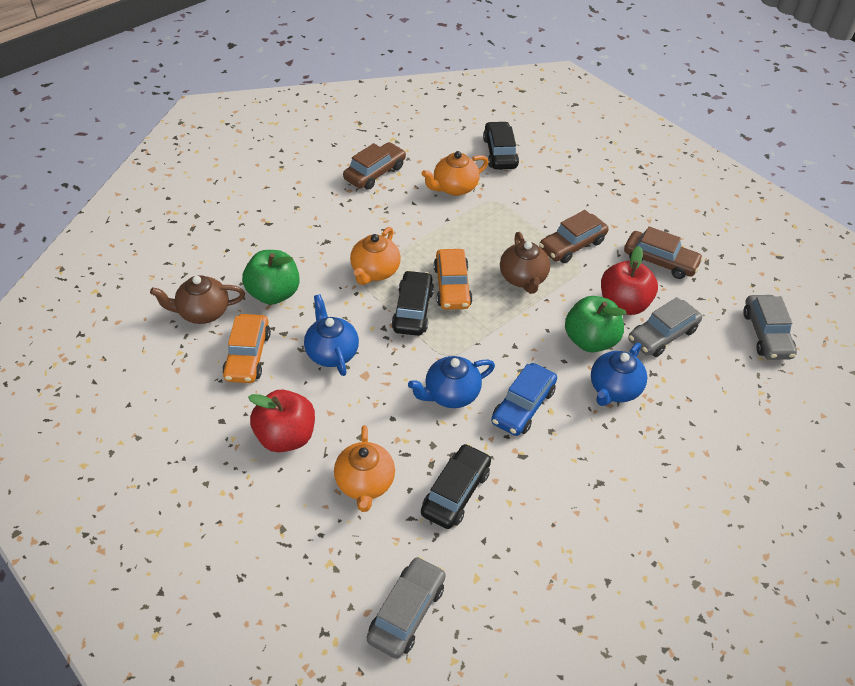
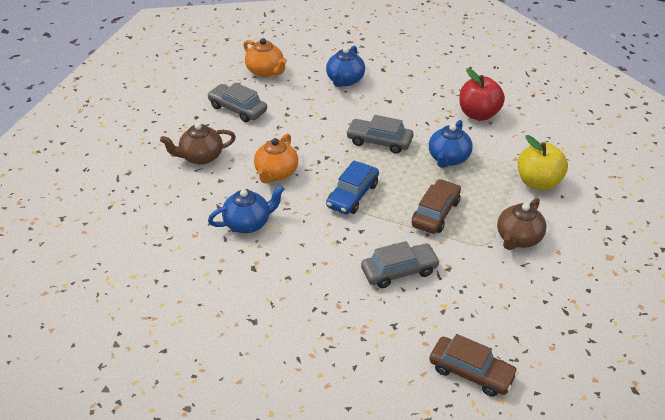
black car: [391,270,434,336] [421,443,491,529] [483,121,519,169] = 3 -> none = 0
brown car: [343,142,406,190] [539,210,609,263] [624,226,703,279] = 3 -> [412,179,461,234] [429,334,518,397] = 2
green apple: [242,250,300,305] [565,296,627,352] = 2 -> none = 0
orange car: [222,314,271,383] [434,249,473,310] = 2 -> none = 0
orange teapot: [334,425,395,512] [350,227,401,285] [421,151,489,196] = 3 -> [243,38,287,77] [254,134,298,184] = 2
red apple: [248,390,315,452] [601,246,658,315] = 2 -> [459,68,505,121] = 1
yellow apple: none = 0 -> [518,135,568,190] = 1

